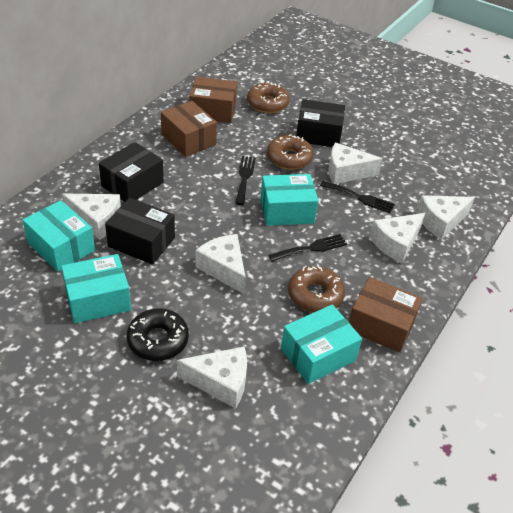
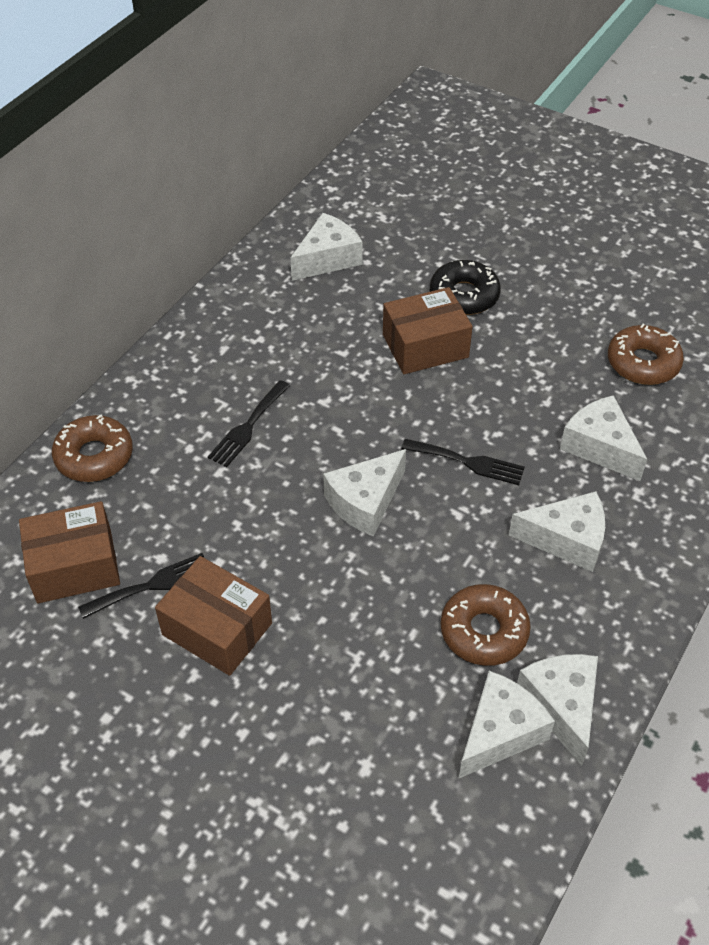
black box: [99,142,164,202] [105,198,175,265] [296,99,345,147] = 3 -> none = 0
turquoise box: [23,200,95,272] [61,254,131,323] [260,174,318,226] [281,304,362,384] = 4 -> none = 0

